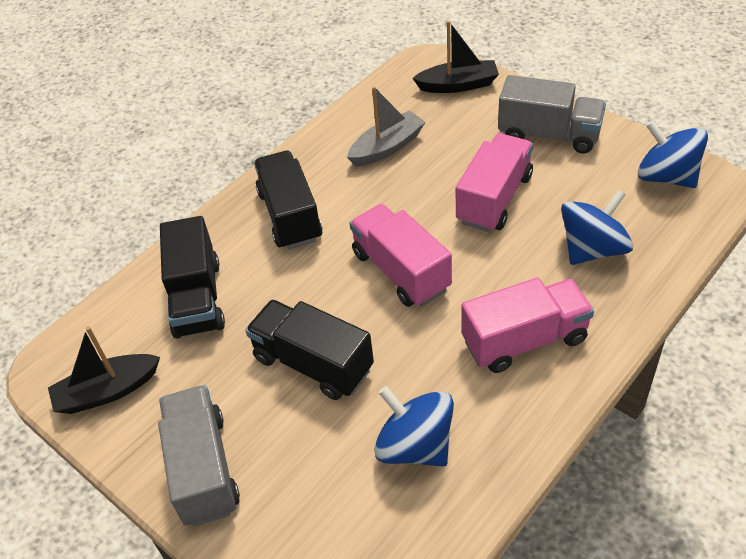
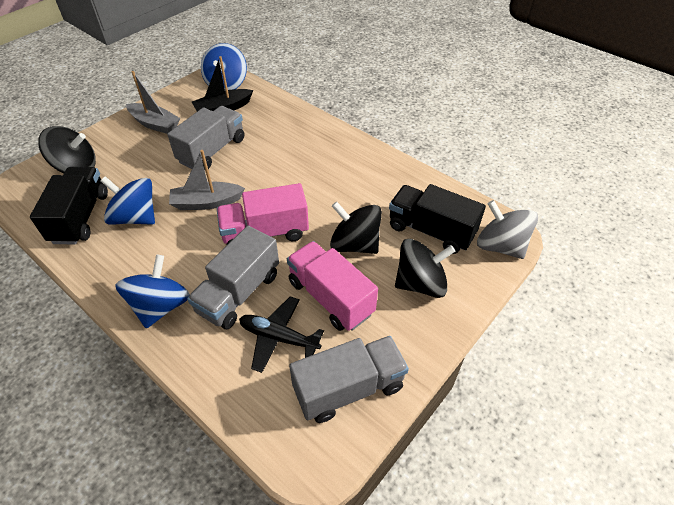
black boat: [48,326,160,414] [412,21,499,93] = 2 -> [192,56,253,111] = 1
black plane: none = 0 -> [239,296,324,373] = 1
black spinning top: none = 0 -> [38,126,96,173] [330,202,382,254] [395,239,456,298] = 3
black truck: [160,216,225,338] [245,299,374,400] [254,151,323,249] = 3 -> [30,167,108,244] [389,184,486,254] = 2
grey boat: [347,86,426,166] = 1 -> [126,71,180,134] [169,150,245,210] = 2
grey spinning top: none = 0 -> [477,200,538,259] = 1
grey truck: [158,385,240,526] [498,75,606,153] = 2 -> [167,106,244,170] [187,226,279,329] [289,336,409,423] = 3
pink truck: [350,204,452,307] [456,133,533,232] [461,277,594,373] = 3 -> [217,183,309,245] [287,241,378,331] = 2

